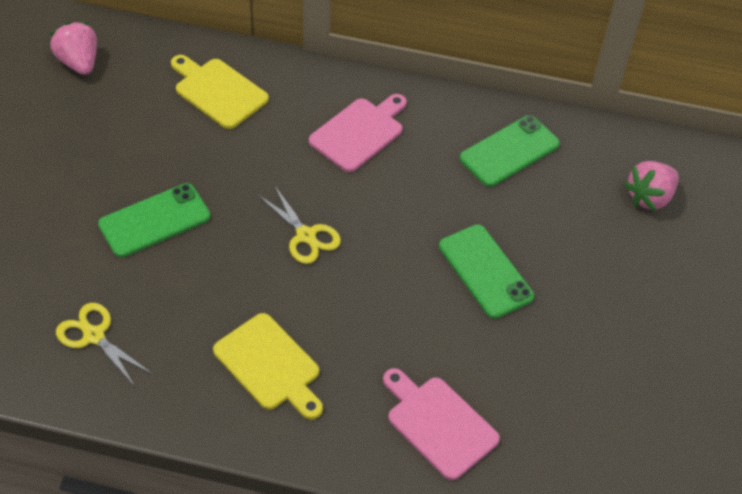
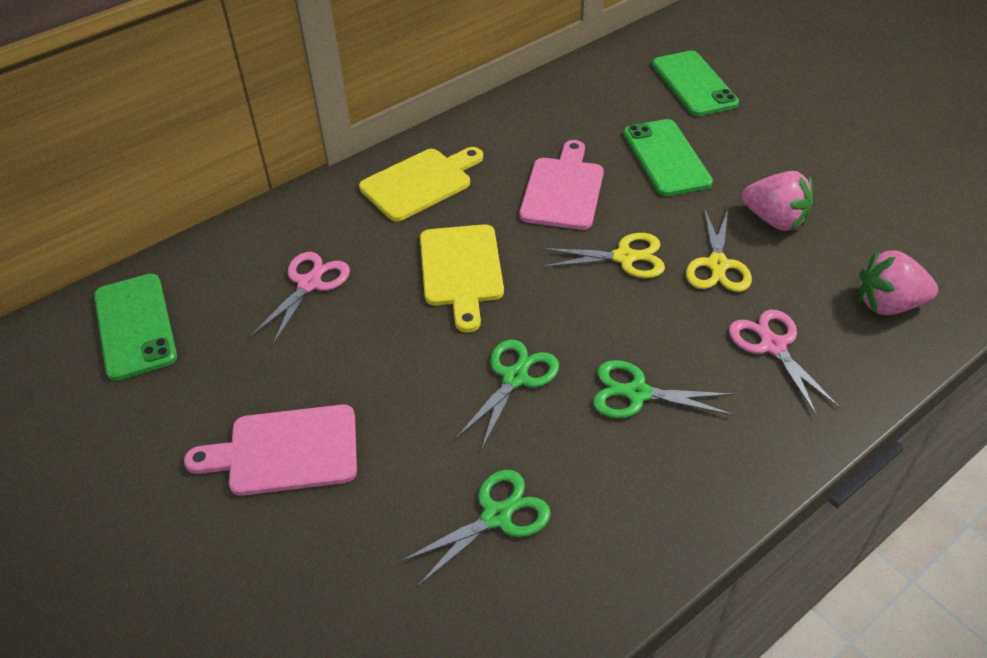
green scissors: none = 0 -> [400,470,551,586] [456,340,559,450] [593,360,734,418] = 3
pink scissors: none = 0 -> [251,252,350,345] [729,310,840,416] = 2

